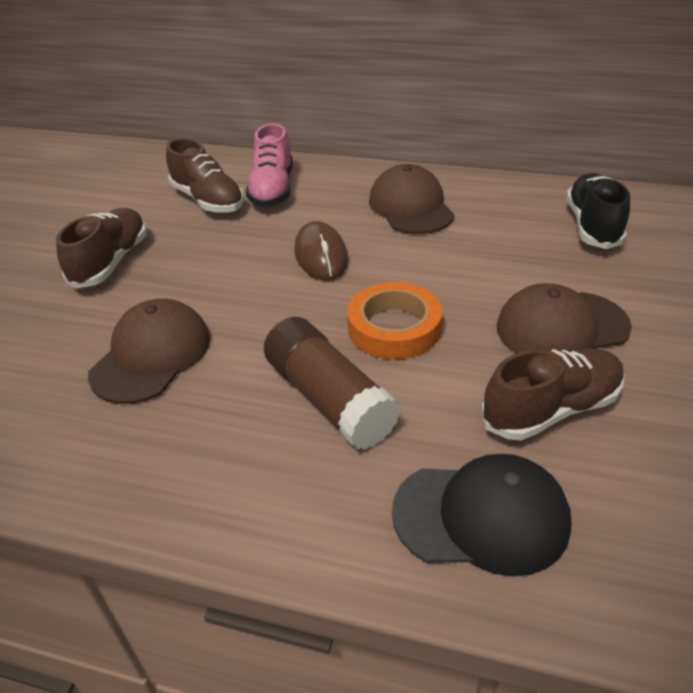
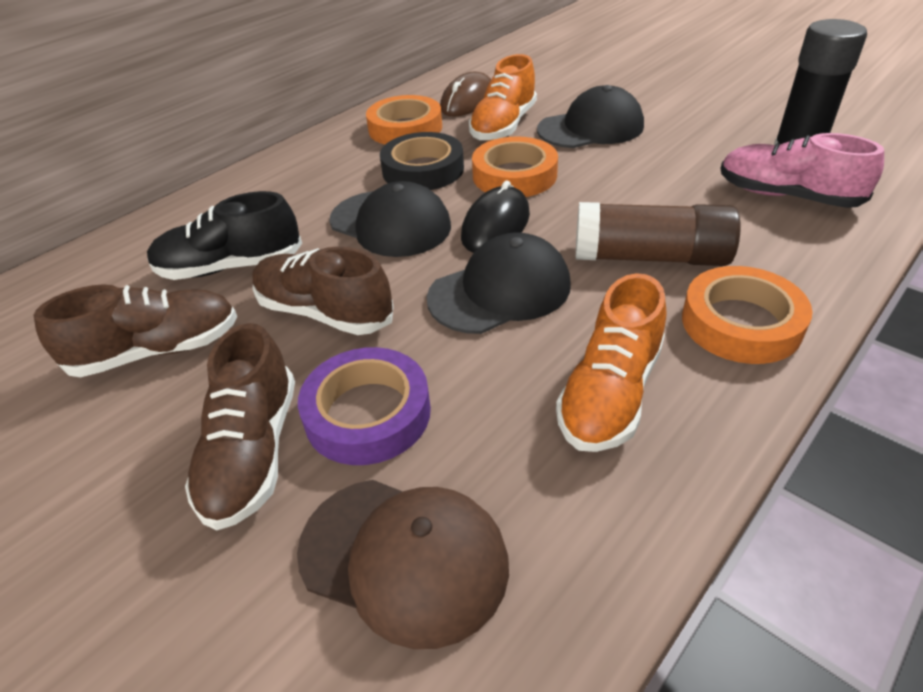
black cap: [392,454,572,576] = 1 -> [329,181,451,257] [427,232,571,334] [537,85,644,148] = 3
black glue stick: none = 0 -> [774,19,867,145] = 1
black mouse: none = 0 -> [461,180,530,253] = 1
black tape: none = 0 -> [380,132,464,190] = 1
brown cap: [88,299,210,404] [369,164,455,234] [497,283,632,353] = 3 -> [297,480,509,649] = 1
orange shoe: none = 0 -> [469,54,537,141] [556,273,666,452] = 2
orange tape: [347,282,442,360] = 1 -> [366,95,442,144] [472,136,558,197] [682,266,813,364] = 3
purple tape: none = 0 -> [298,347,431,465] = 1

